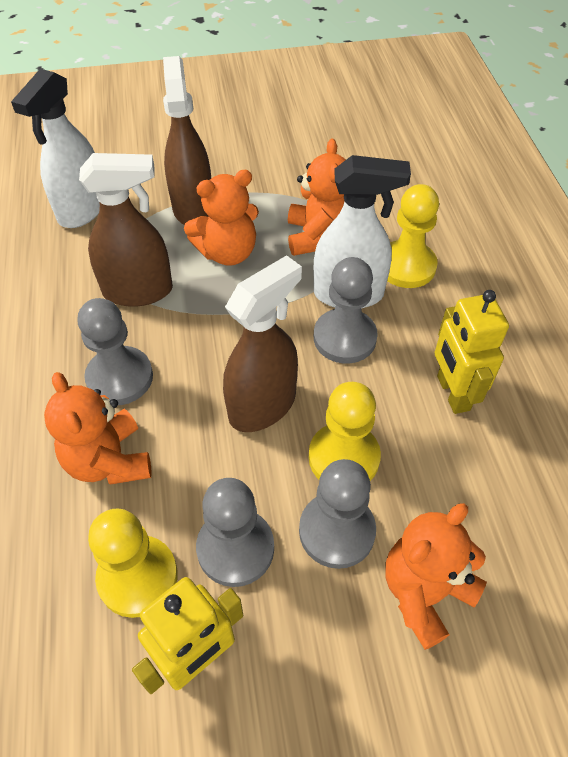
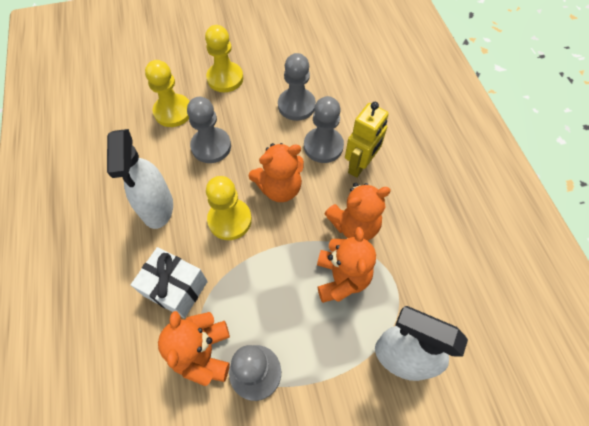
brown spray bottle: [79,153,173,307] [163,56,211,225] [223,255,302,432] = 3 -> none = 0
white gift: none = 0 -> [131,247,208,318] = 1
yellow robot: [132,577,243,694] [435,290,509,414] = 2 -> [345,102,388,178] = 1

